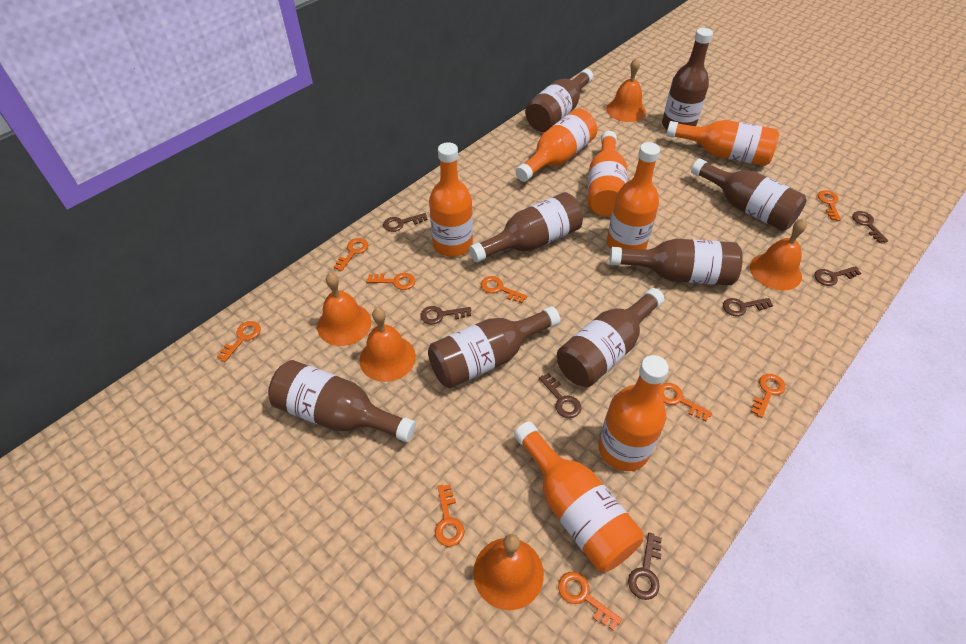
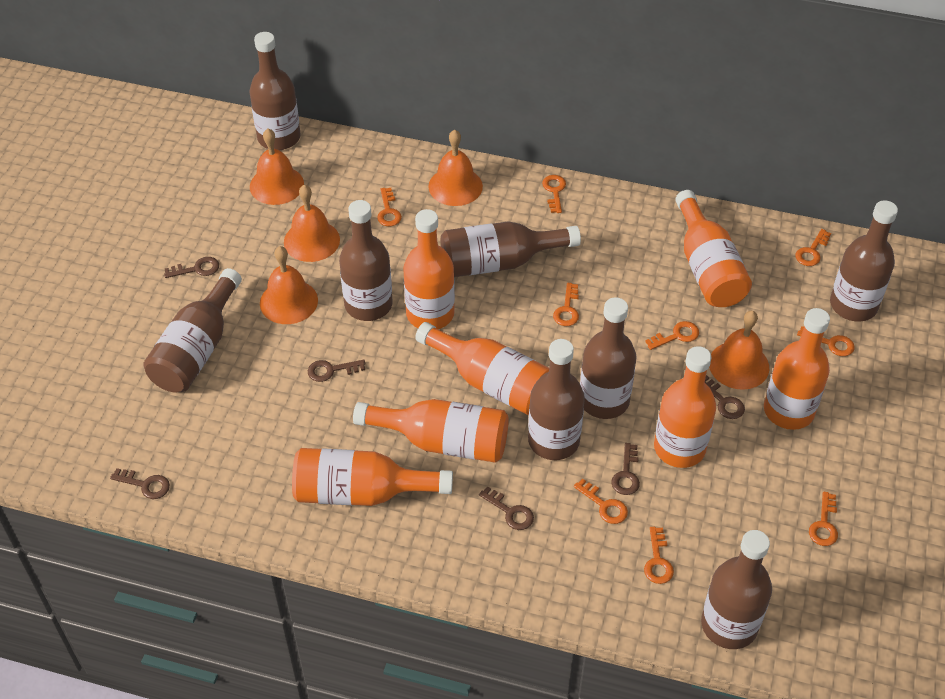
brown key: [383,213,428,232] [420,306,471,325] [539,373,581,418] [628,533,662,600] [723,298,773,316] [814,266,861,286] [852,211,888,243] = 7 -> [110,468,170,499] [164,257,219,278] [308,360,365,382] [479,486,534,530] [611,443,640,495] [705,375,745,419] = 6

